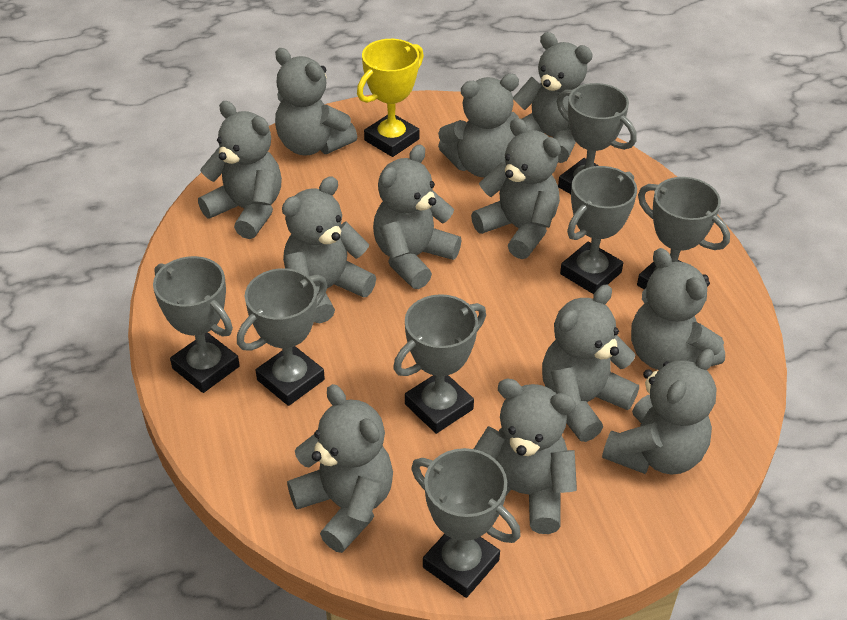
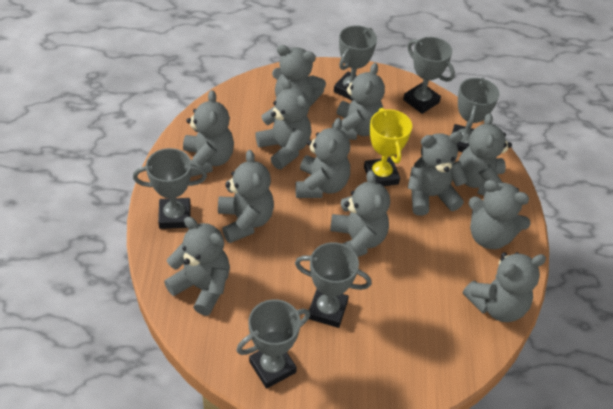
grey trophy: [153,256,240,393] [237,268,327,406] [393,294,486,434] [411,448,521,598] [557,83,637,194] [560,166,637,294] [637,177,730,289] = 7 -> [133,148,207,229] [236,299,310,389] [295,242,372,328] [334,25,377,101] [403,37,455,114] [452,77,499,152] = 6

